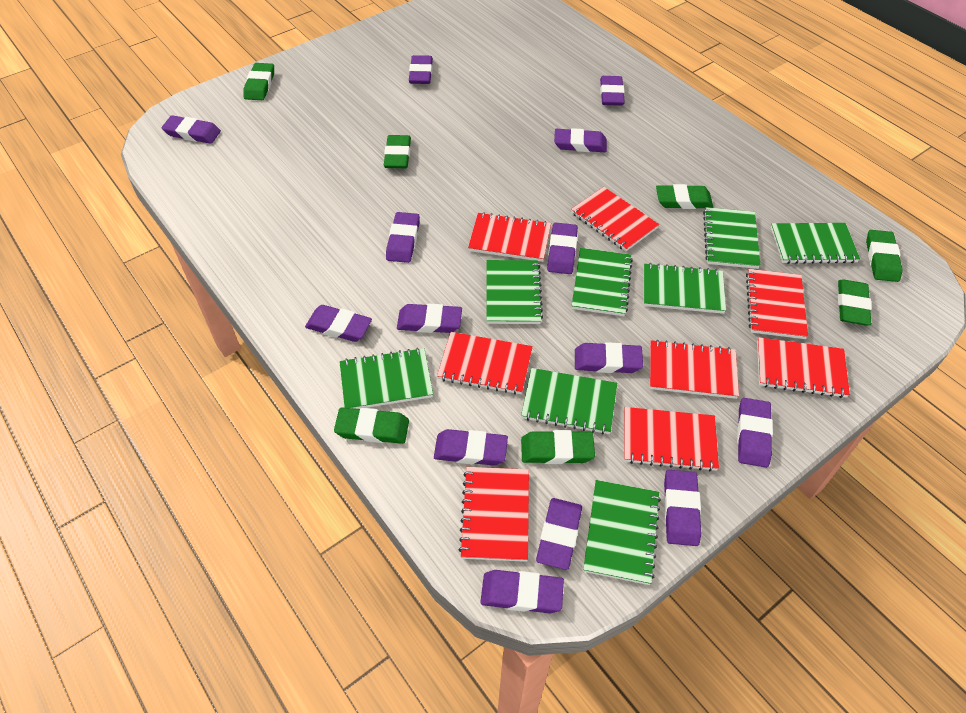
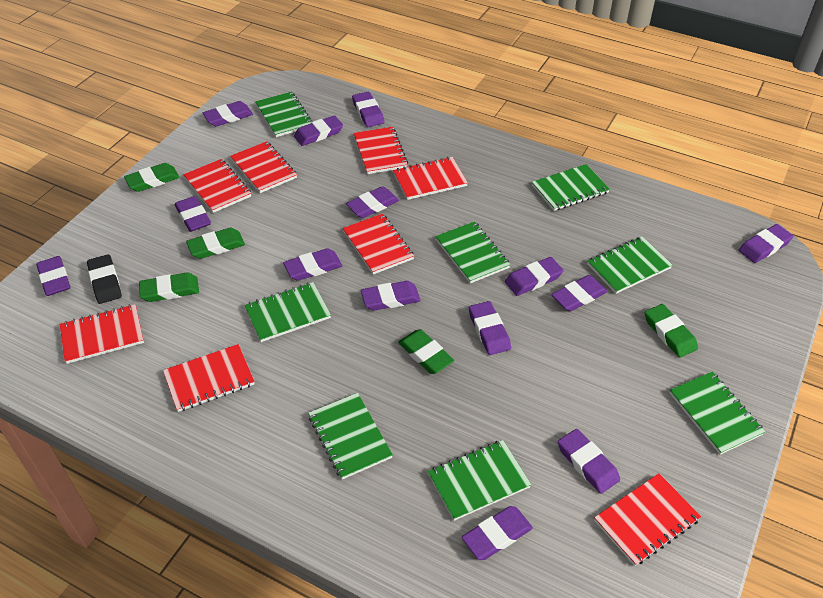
black eraser: none = 0 -> [87,254,122,304] = 1
green eraser: [243,63,274,100] [334,407,409,444] [384,135,411,168] [521,430,595,464] [656,184,713,209] [838,279,872,325] [866,230,903,282] = 7 -> [124,163,180,192] [139,272,199,302] [186,228,245,259] [398,329,454,374] [645,304,698,358] = 5

